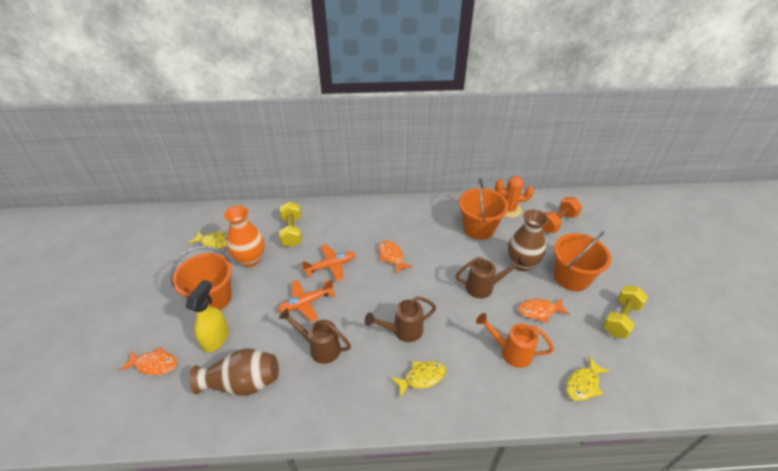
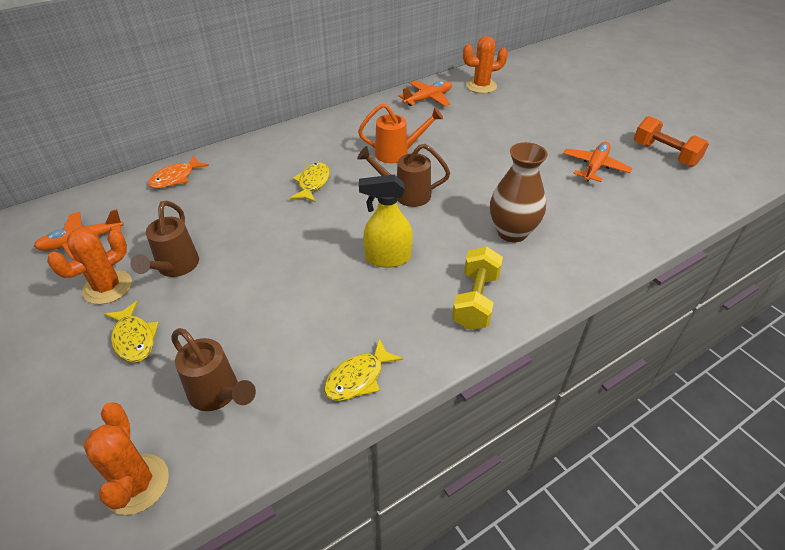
brown vase: [189,349,279,396] [508,210,548,271] = 2 -> [490,142,548,242] = 1
orange bucket: [170,246,232,310] [459,178,509,240] [554,232,611,291] = 3 -> none = 0
orange cactus: [495,176,534,218] = 1 -> [47,227,132,304] [84,403,169,515] [463,36,508,93] = 3
orange fish: [120,346,177,375] [379,240,413,274] [518,298,570,323] = 3 -> [148,155,209,188] = 1
orange plane: [278,279,336,322] [301,244,356,282] = 2 -> [34,209,124,260] [398,81,452,106] [563,142,632,182] = 3
orange vase: [224,206,264,267] = 1 -> none = 0
yellow dumbbell: [279,202,302,247] [603,286,648,339] = 2 -> [452,246,503,330] = 1

